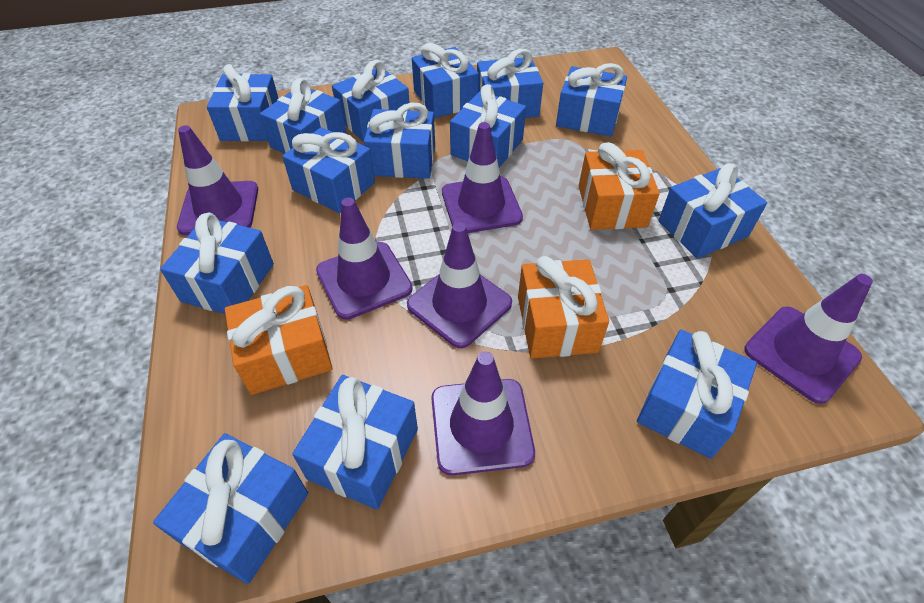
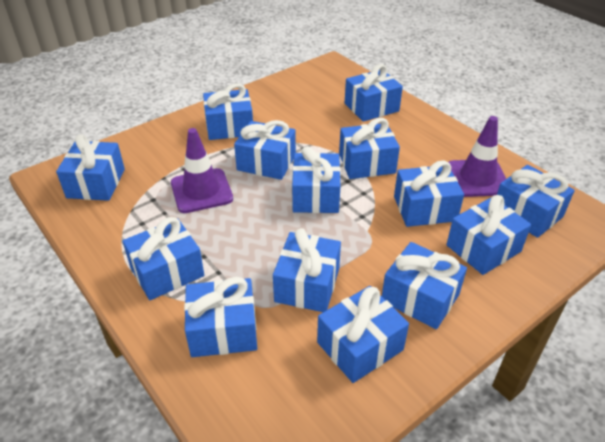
orange gift: [225,285,333,395] [518,256,609,358] [579,142,660,230] = 3 -> none = 0
purple traffic cone: [177,125,258,235] [316,197,413,320] [407,222,512,348] [431,351,535,475] [442,122,523,233] [744,274,873,404] = 6 -> [171,128,233,213] [449,116,506,197] = 2

